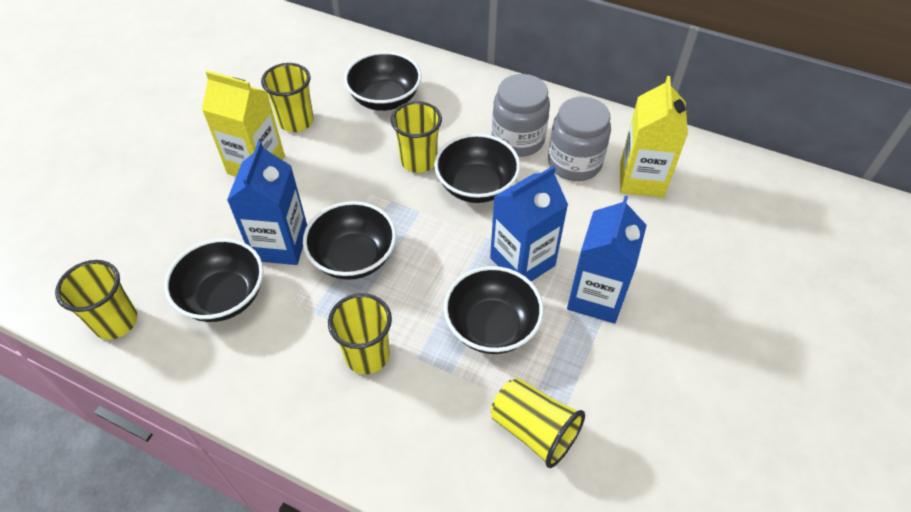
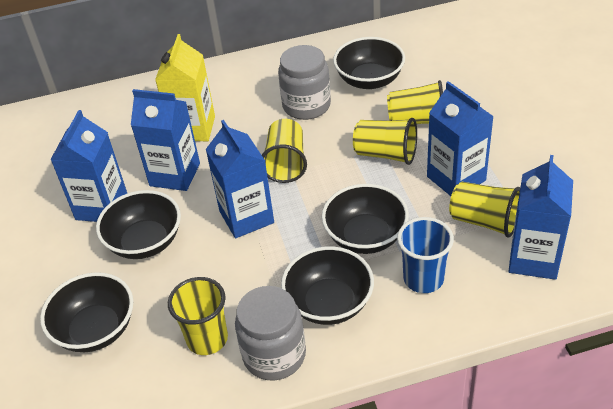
blue carton: [227,141,307,265] [490,166,568,281] [567,196,647,324] = 3 -> [50,110,127,222] [131,89,200,191] [206,120,274,238] [427,81,494,196] [509,155,573,280] = 5
blue cup: none = 0 -> [397,217,454,293] = 1
yellow carton: [202,71,285,177] [620,76,688,198] = 2 -> [155,34,215,141] = 1

